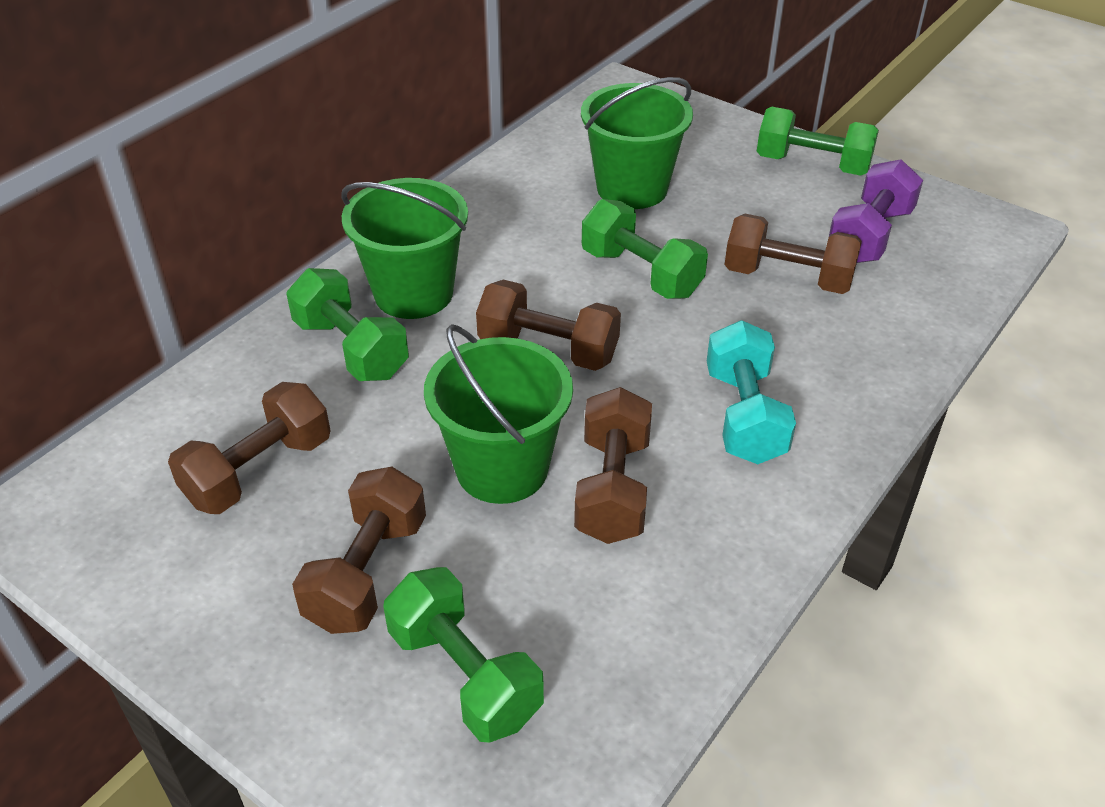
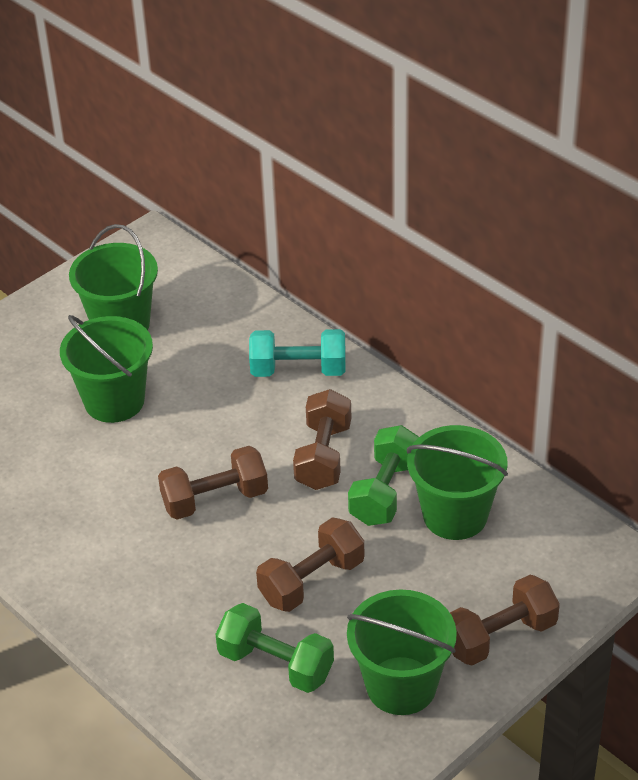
brown dumbbell: [168,382,331,514] [292,467,426,634] [476,279,621,371] [574,387,652,544] [725,214,862,294] = 5 -> [158,446,268,519] [256,518,365,612] [293,389,351,490] [450,575,560,666] = 4
green bucket: [342,178,468,319] [424,324,573,504] [581,77,693,209] = 3 -> [60,315,153,423] [69,224,158,330] [347,590,457,715] [407,425,508,540] = 4
green dumbbell: [286,268,409,381] [383,567,544,743] [582,199,708,299] [757,107,879,176] = 4 -> [215,603,334,693] [348,425,419,526] = 2
purple dumbbell: [829,159,923,263] = 1 -> none = 0

